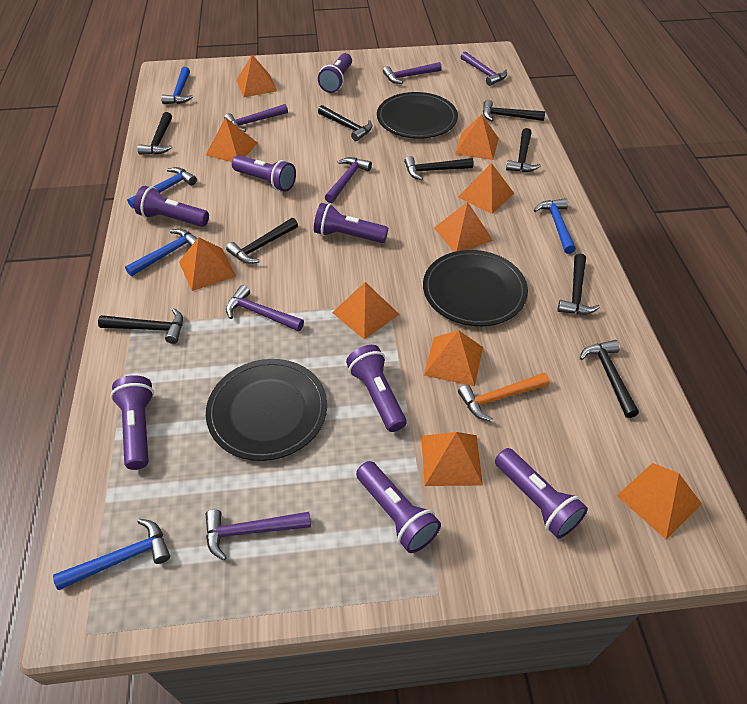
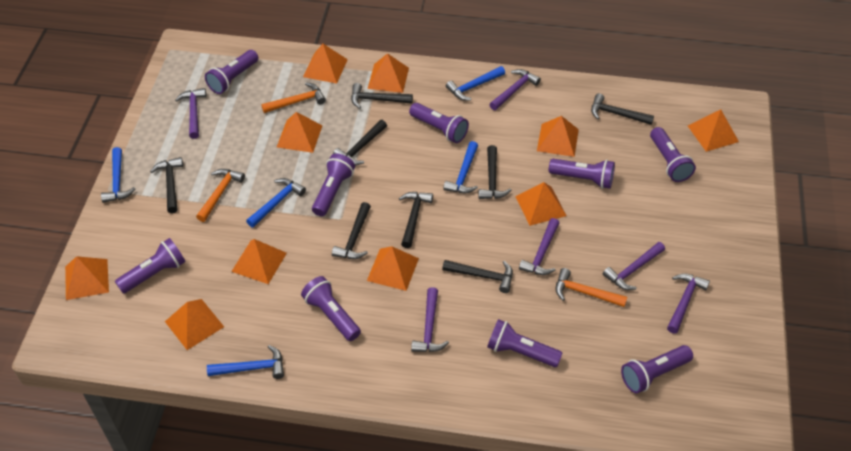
black hammer: [98,308,183,344] [137,112,173,155] [226,218,298,264] [318,105,373,141] [404,156,474,180] [483,99,545,121] [506,128,541,172] [557,254,600,315] [580,340,639,418] = 9 -> [150,157,183,213] [332,202,371,259] [333,120,387,165] [351,83,413,109] [399,192,433,248] [442,260,513,293] [478,145,511,199] [591,93,654,125] = 8
black plate: [206,359,327,461] [377,92,458,139] [423,250,528,326] = 3 -> none = 0
orange hammer: [458,373,550,422] = 1 -> [196,169,245,222] [261,82,326,113] [556,268,627,307] = 3
purple flashlight: [111,375,154,470] [134,186,209,227] [232,155,296,192] [314,203,388,243] [318,53,352,93] [346,345,407,432] [356,461,441,553] [495,448,588,539] = 8 -> [115,238,185,294] [205,50,259,94] [301,276,361,341] [312,154,355,216] [409,103,469,143] [487,319,562,367] [549,159,615,189] [621,345,693,393] [650,127,696,182] = 9

